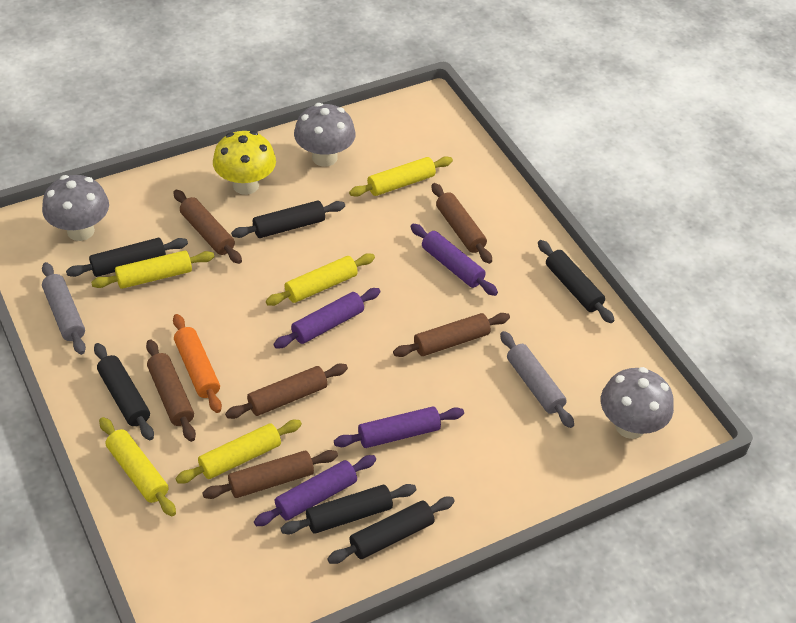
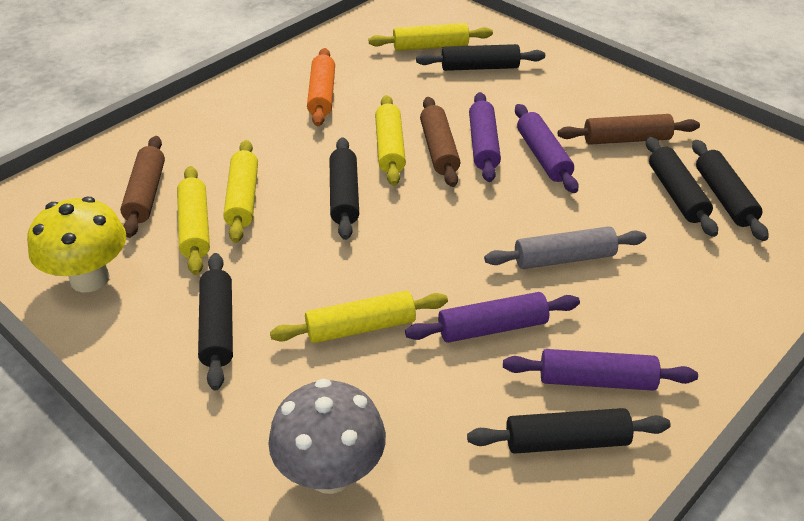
brown rolling pin: [146,339,196,442] [173,190,242,264] [202,450,338,499] [225,364,348,419] [393,313,510,357] [432,183,492,264] = 6 -> [120,136,165,238] [420,97,460,187] [558,114,700,145] = 3
grey mushroom: [42,175,109,241] [294,103,356,167] [601,367,674,439] = 3 -> [268,379,386,494] = 1
grey rolling pin: [42,262,86,355] [500,331,574,428] = 2 -> [484,226,646,269] = 1

